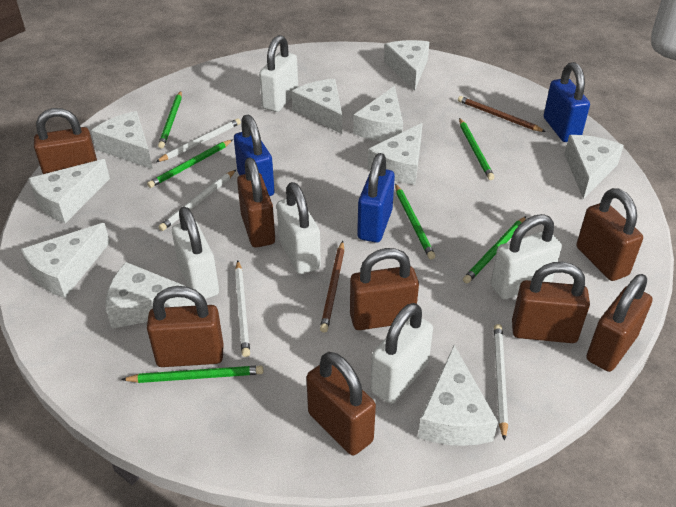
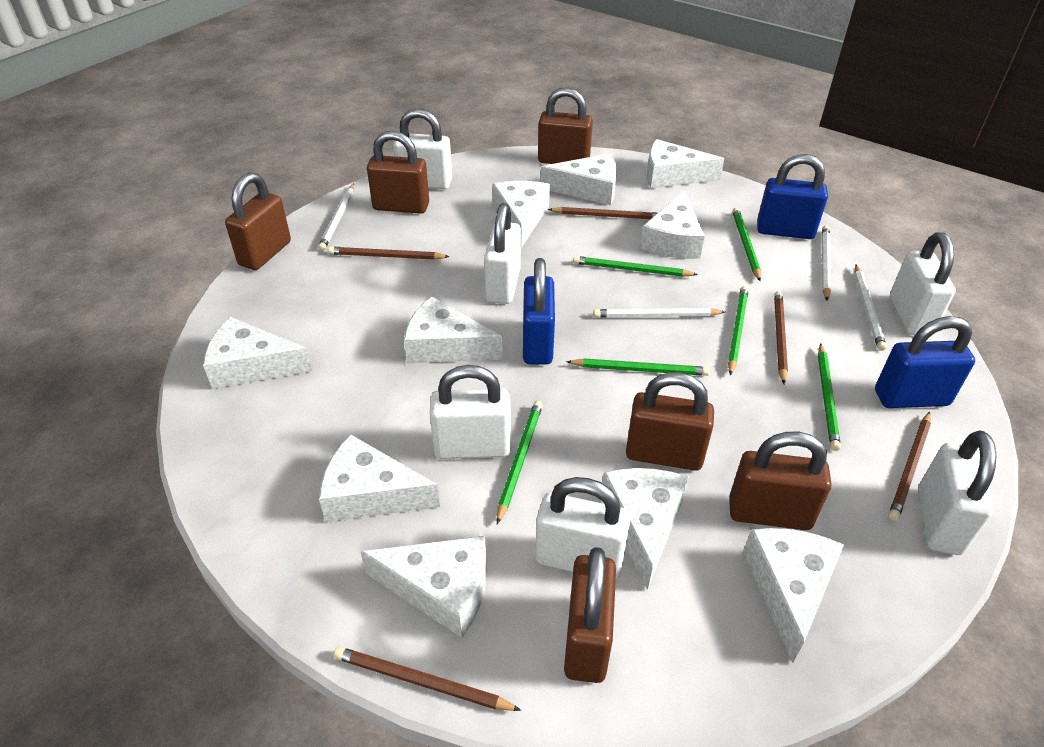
brown padlock: [34,108,97,174] [147,286,224,367] [237,158,275,248] [306,352,376,455] [350,248,419,330] [512,262,590,343] [576,188,643,281] [586,274,653,372] = 8 -> [225,173,291,270] [367,131,429,214] [538,87,593,164] [564,547,616,683] [626,372,714,471] [729,432,831,530] = 6
brown pencil: [320,241,344,333] [458,96,546,132] = 2 -> [328,247,450,260] [333,646,521,711] [548,207,658,219] [774,291,788,384] [888,411,931,521] = 5
white padlock: [172,207,219,299] [259,35,298,112] [277,182,321,274] [370,303,433,404] [491,214,562,300] = 5 -> [393,108,452,190] [430,365,511,459] [484,203,521,304] [536,477,631,580] [890,232,956,335] [918,430,996,555] = 6

